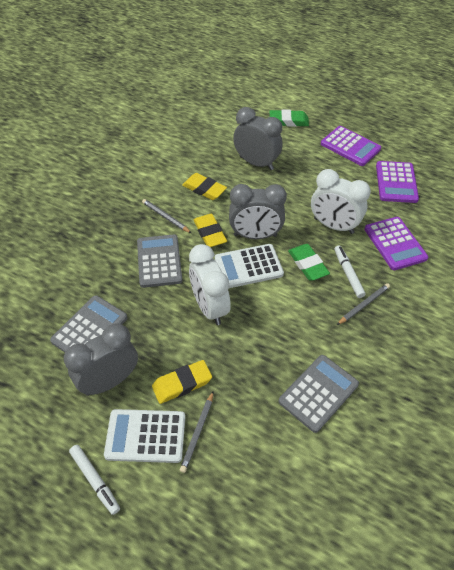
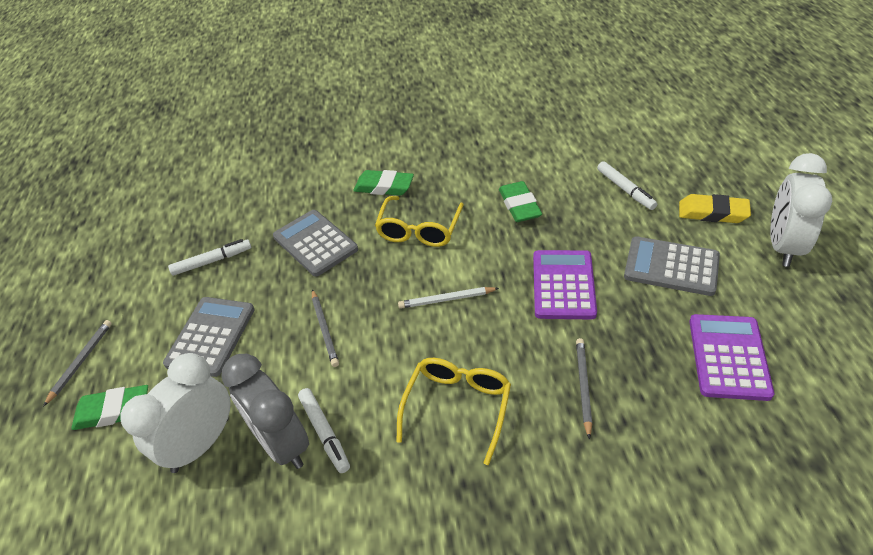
green eraser: [270,109,309,127] [288,244,330,281] = 2 -> [72,385,148,430] [353,170,414,196] [499,181,542,222] = 3
grey clock: [64,323,138,396] [229,184,287,239] [233,107,283,170] = 3 -> [221,354,309,469] = 1
purple calculator: [321,126,381,166] [364,217,428,270] [376,161,419,203] = 3 -> [533,250,597,319] [690,314,774,401] = 2
white calculator: [104,409,185,463] [215,244,284,288] = 2 -> none = 0
white marker: [69,445,120,515] [334,245,366,298] = 2 -> [168,239,251,276] [298,388,350,473] [597,161,657,210] = 3
white pencil: none = 0 -> [398,287,499,309] = 1
yellow eraser: [152,360,212,404] [182,173,227,200] [194,214,227,247] = 3 -> [679,194,751,223] = 1
yellow glasses: none = 0 -> [375,196,464,247] [396,358,511,465] = 2

